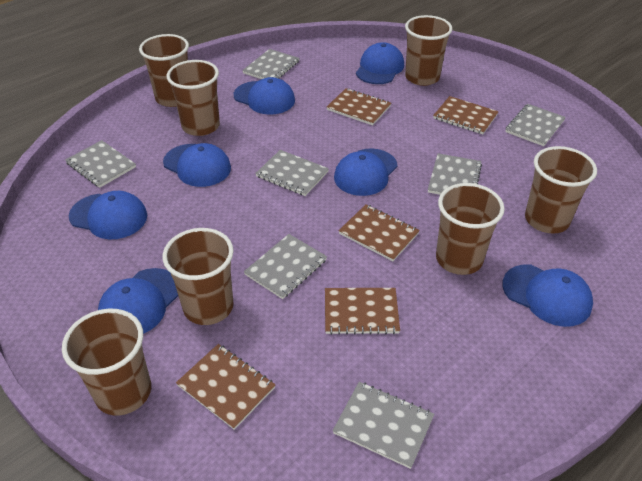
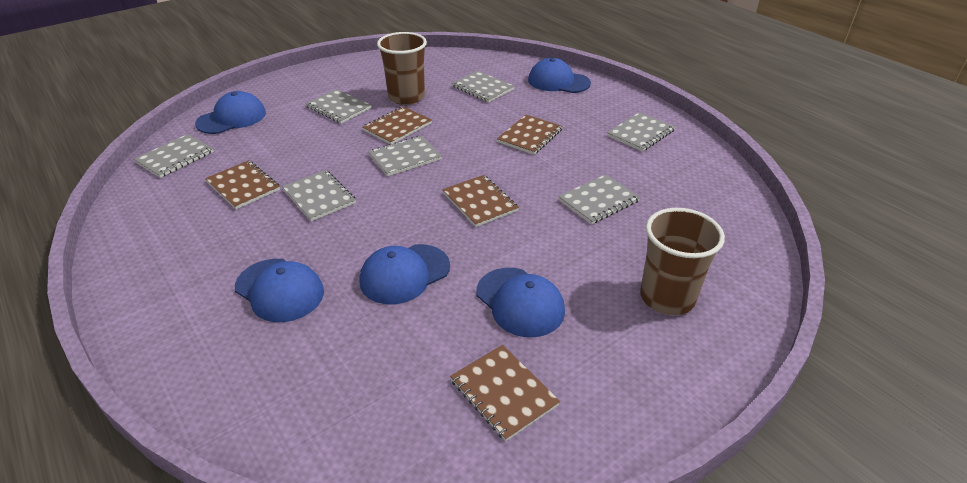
blue cap: [69,191,147,240] [98,268,178,334] [163,143,231,187] [234,77,295,115] [334,148,398,196] [356,42,404,84] [503,264,593,327] = 7 -> [195,91,266,134] [235,259,324,322] [359,244,450,304] [476,268,565,337] [528,58,591,93] = 5
brown cup: [62,309,151,416] [139,34,189,107] [163,228,234,325] [166,60,220,136] [405,15,452,86] [436,183,505,275] [525,146,597,234] = 7 -> [377,32,427,105] [640,208,725,315] = 2

